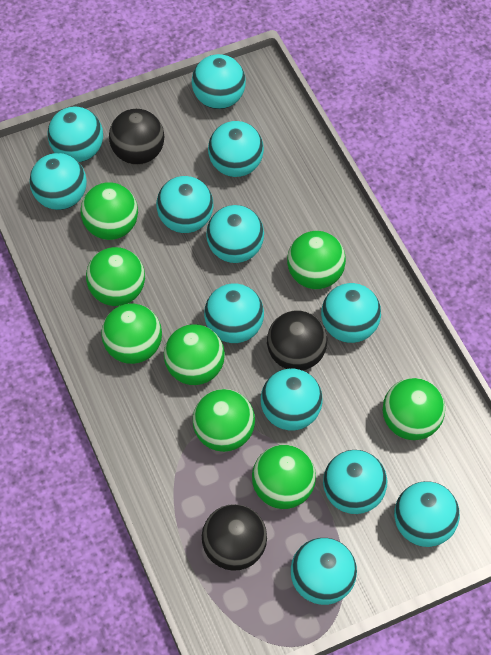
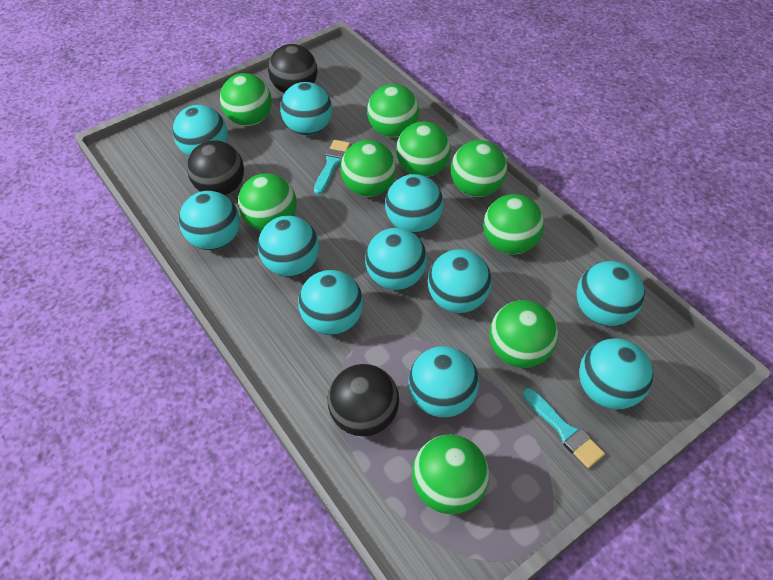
green ball: [80,182,138,240] [86,247,145,306] [101,303,162,364] [164,324,225,385] [193,389,255,452] [252,445,316,509] [287,231,346,289] [383,378,445,440] = 8 -> [220,73,272,126] [238,173,297,231] [340,140,396,197] [367,84,419,138] [396,121,451,177] [412,435,489,514] [451,140,507,197] [483,194,544,254] [490,300,558,368] = 9
turquoise ball: [29,153,87,210] [48,106,103,162] [156,176,213,233] [192,54,246,109] [204,283,264,343] [206,205,264,263] [208,121,264,177] [261,369,323,430] [291,538,357,605] [321,283,381,343] [323,450,387,514] [394,481,460,547] = 12 -> [173,105,227,156] [179,191,240,250] [258,216,319,277] [280,82,332,135] [298,270,363,335] [365,228,427,290] [385,174,444,233] [408,346,479,417] [428,249,492,313] [576,261,645,326] [579,338,653,409] = 11
turquoise brush: none = 0 -> [314,140,350,194] [523,388,605,468] = 2

